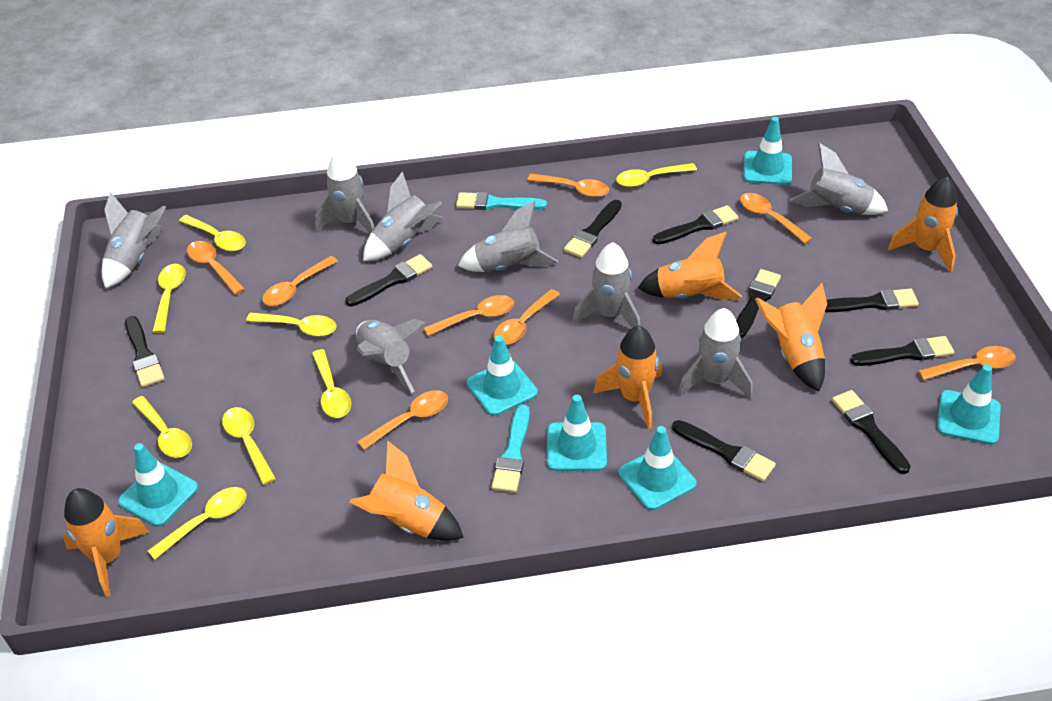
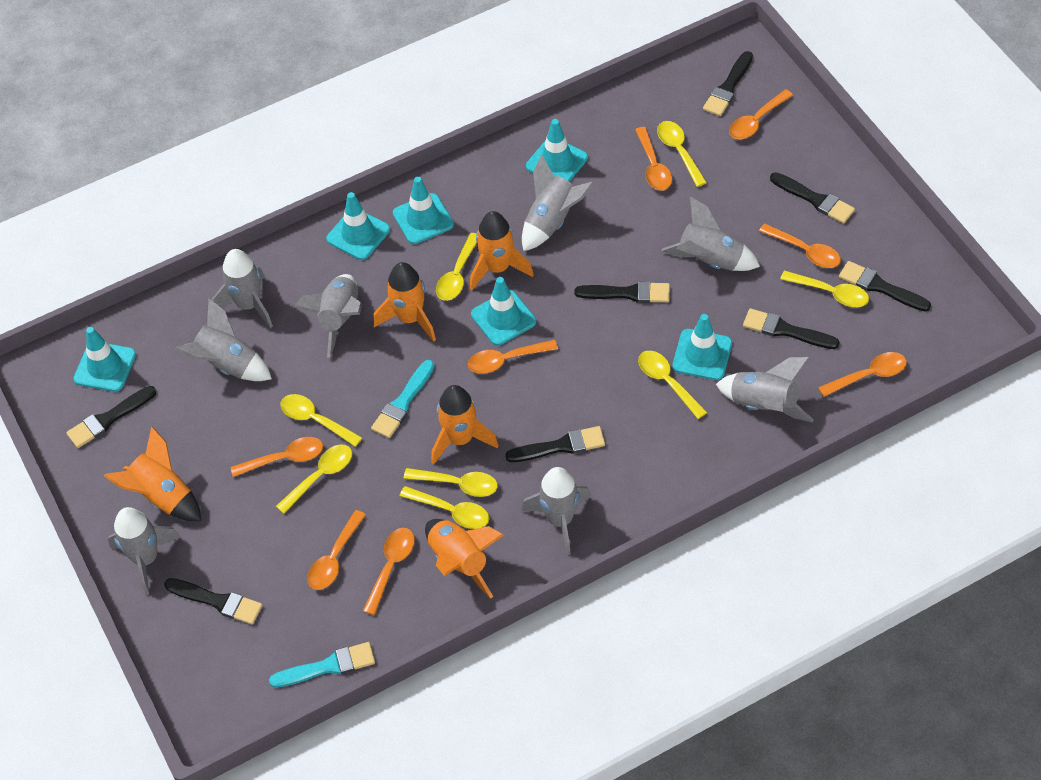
black brush: [125,316,164,387] [345,254,432,306] [564,200,622,258] [652,205,738,245] [672,420,776,481] [736,269,781,338] [825,289,919,312] [832,390,911,474] [850,336,954,366] = 9 -> [66,386,156,448] [164,578,262,624] [505,426,605,462] [575,281,670,303] [703,51,753,116] [743,308,840,349] [770,172,855,223] [839,261,931,312] = 8
orange rocket: [63,488,150,597] [349,440,464,541] [593,326,662,429] [638,232,742,300] [755,283,827,391] [888,176,958,272] = 6 -> [104,426,201,521] [373,262,436,342] [425,519,504,598] [431,385,499,465] [470,211,534,291] = 5

